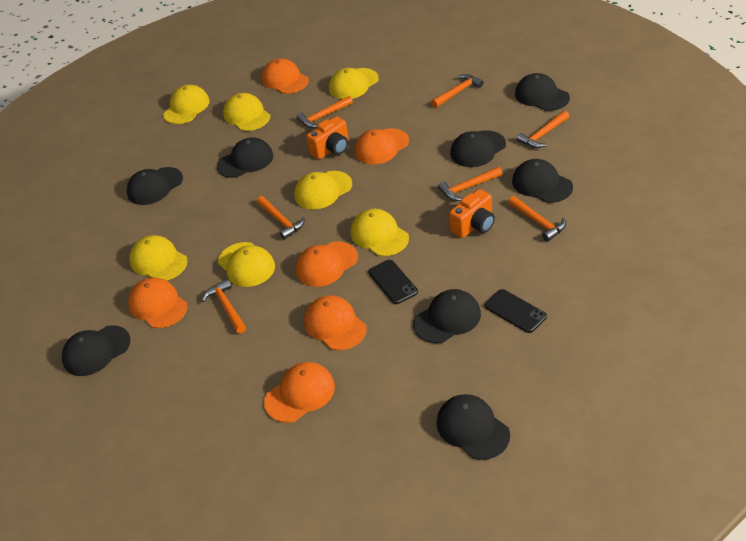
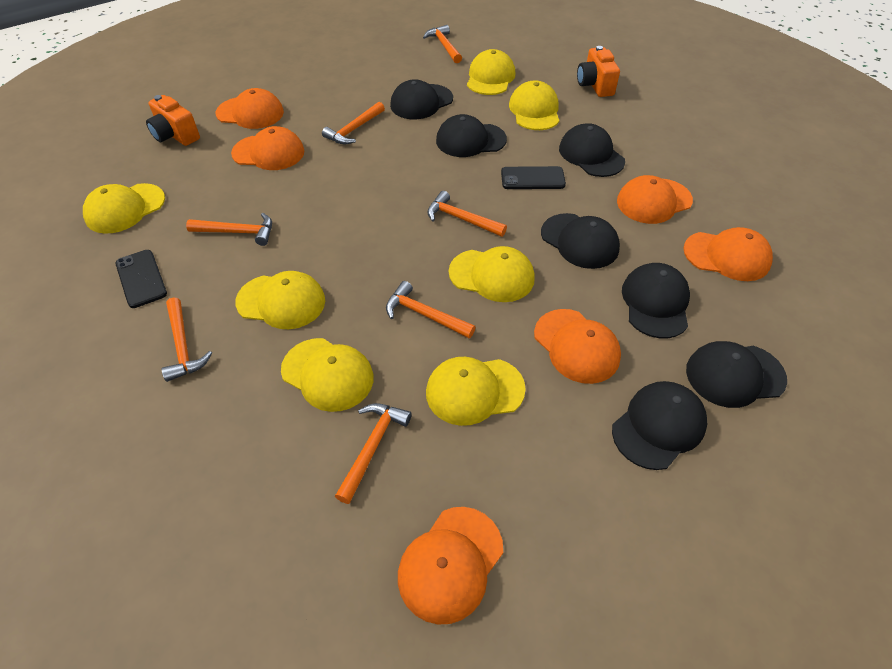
black cap: [62,325,130,376] [127,167,183,205] [217,137,273,178] [413,289,481,343] [437,394,510,460] [450,130,506,167] [512,159,573,203] [515,73,570,111] = 8 -> [390,79,453,119] [436,114,507,157] [541,213,620,269] [559,123,625,177] [612,381,707,470] [622,263,690,338] [686,341,787,408] = 7

